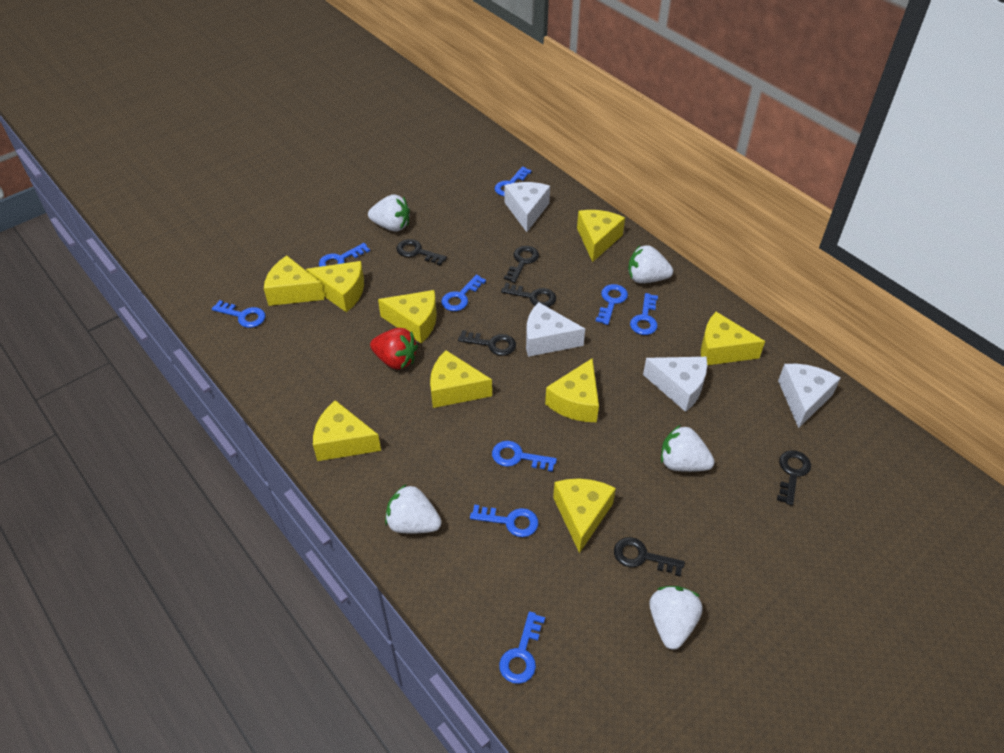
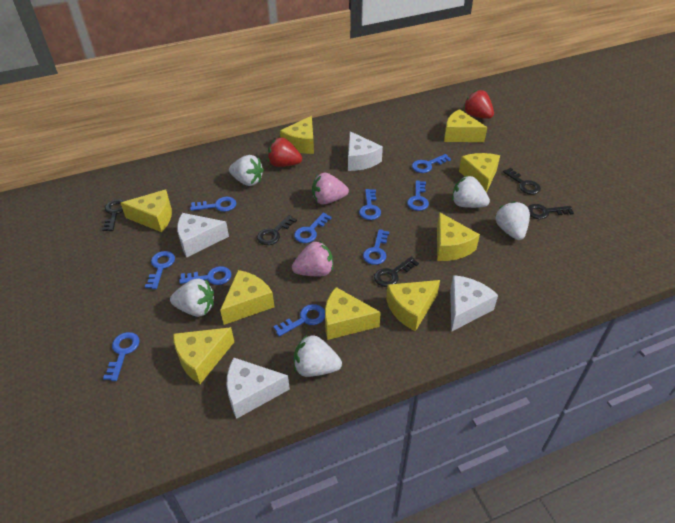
black key: [397,239,447,266] [458,330,516,356] [501,283,556,307] [504,246,539,283] [614,537,685,576] [777,450,811,505] = 6 -> [102,199,124,231] [257,215,297,245] [374,257,419,287] [503,168,541,195] [528,204,574,219] = 5
blue key: [212,300,265,328] [319,243,370,267] [441,275,486,311] [470,504,538,537] [492,441,557,472] [495,167,532,196] [499,611,545,684] [596,284,628,325] [630,293,658,335] = 9 -> [103,332,140,381] [145,251,175,289] [179,266,231,285] [190,197,236,212] [273,304,325,337] [294,213,332,243] [359,189,381,220] [363,229,389,265] [407,181,429,211] [412,154,451,173] = 10
pink strawberry: none = 0 -> [292,241,333,276] [312,172,349,205] = 2
red strawberry: [370,328,418,369] = 1 -> [268,137,302,167] [463,90,494,119] = 2

